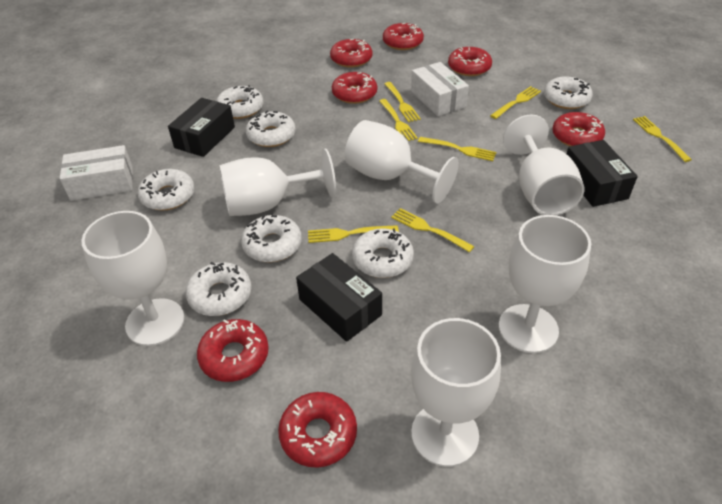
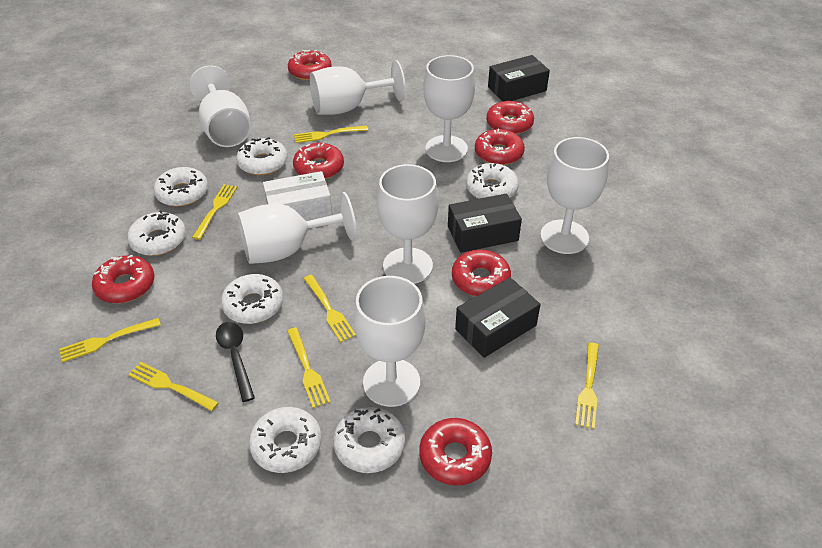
black spoon: none = 0 -> [216,322,255,402] = 1
white box: [60,145,133,201] [411,62,469,116] = 2 -> [263,171,332,221] = 1
white goblet: [81,211,184,346] [219,148,336,216] [345,120,459,204] [411,318,501,467] [499,215,591,353] [503,115,584,215] = 6 -> [189,66,251,147] [237,192,356,264] [310,60,406,115] [354,276,426,407] [377,164,438,284] [424,55,475,162] [540,137,609,254] = 7

